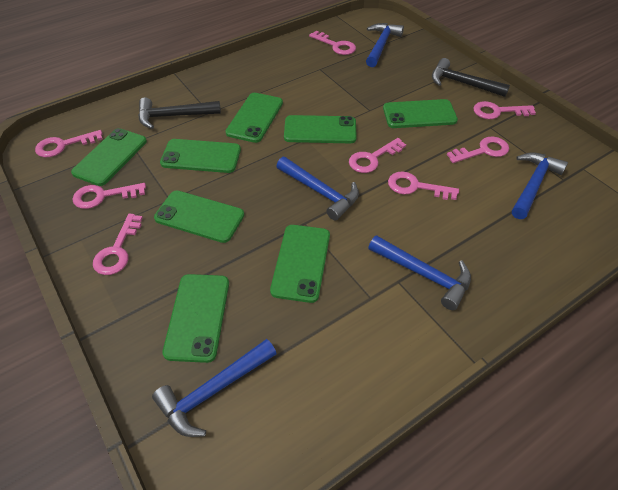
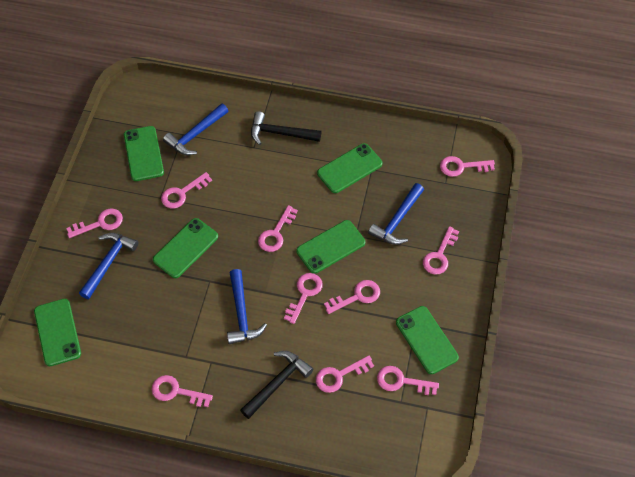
blue hammer: [152,339,277,437] [276,157,359,221] [366,23,404,67] [368,235,471,310] [512,152,568,219] = 5 -> [79,233,138,299] [163,103,228,155] [227,269,267,344] [368,183,424,245] = 4
green phone: [71,128,147,186] [154,191,244,243] [160,139,241,173] [163,274,229,363] [226,93,283,143] [270,225,330,303] [284,115,357,143] [383,99,458,128] = 8 -> [34,299,81,366] [124,126,164,181] [153,218,218,278] [296,220,365,274] [317,143,383,193] [396,306,459,374] = 6
pink key: [35,130,102,158] [73,183,146,209] [93,213,143,275] [309,31,356,55] [349,138,406,173] [388,171,459,200] [447,137,509,163] [473,101,536,119] = 8 -> [66,209,123,238] [151,375,213,407] [161,172,212,209] [258,205,298,252] [284,273,323,324] [316,355,374,393] [324,280,380,314] [377,366,439,395] [423,226,459,275] [440,156,495,177] = 10

